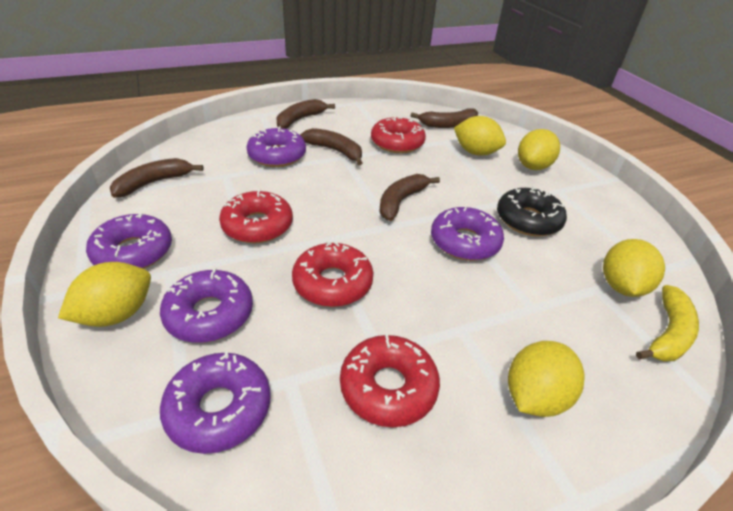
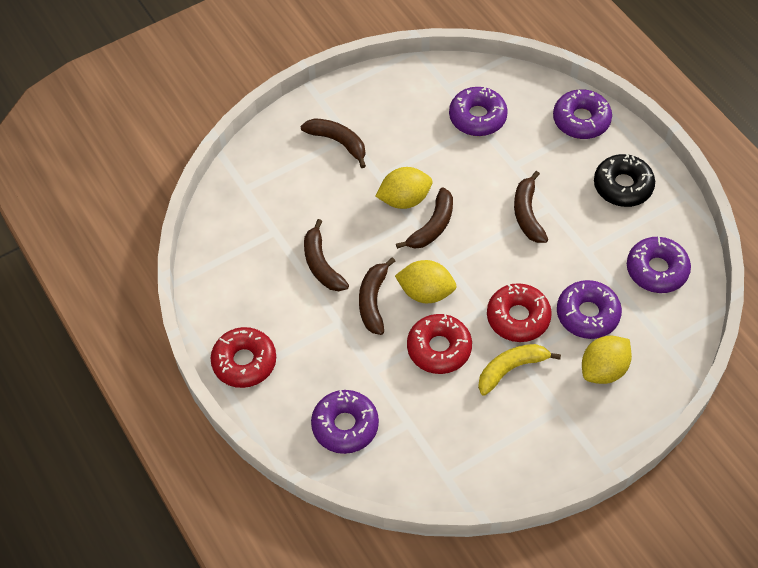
red donut: [219,189,293,244] [292,241,374,307] [340,334,440,427] [371,116,426,153] = 4 -> [211,327,276,388] [407,314,472,374] [487,283,552,342] = 3
yellow lemon: [58,262,151,327] [454,116,506,156] [508,341,585,417] [518,129,560,170] [603,239,665,297] = 5 -> [376,167,432,209] [395,260,456,303] [582,336,632,384] = 3

